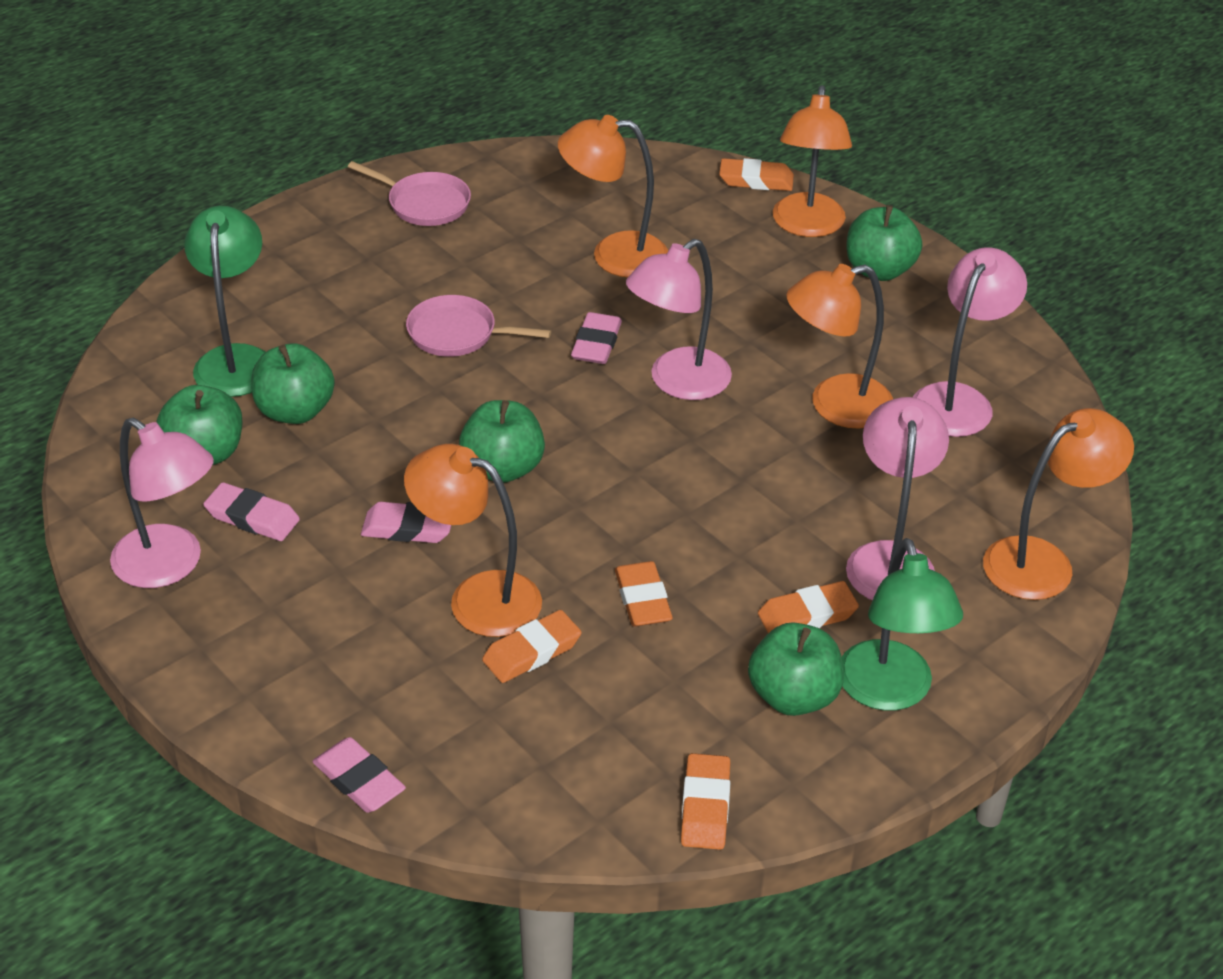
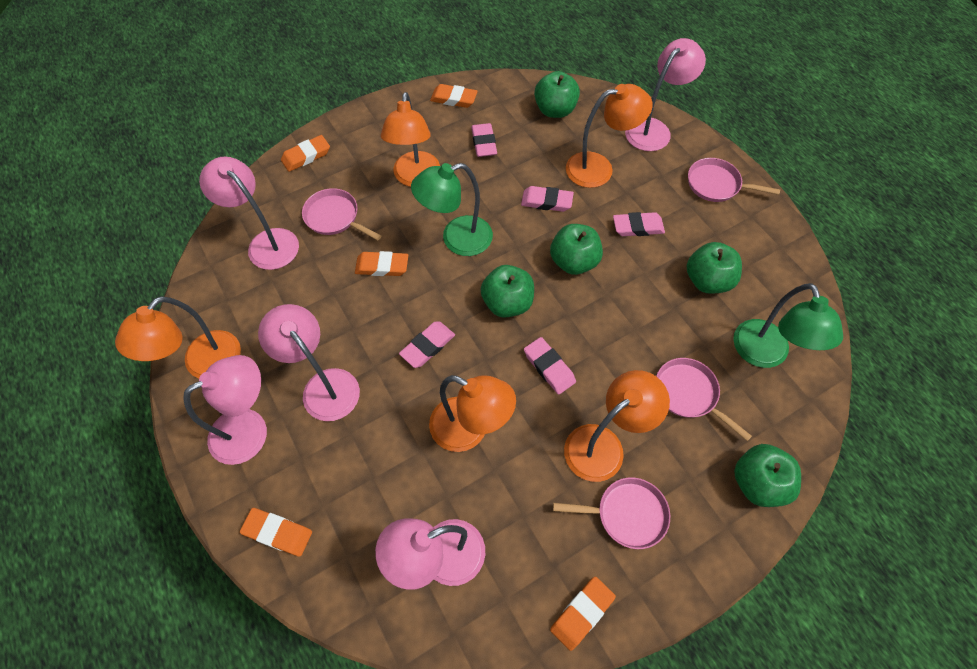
pink eraser: [204,482,300,541] [312,737,406,813] [361,502,451,543] [571,312,622,364] = 4 -> [399,321,455,368] [471,123,497,157] [521,186,574,212] [524,337,576,394] [613,212,665,236] = 5
pink lamp: [110,417,214,588] [626,239,732,400] [846,397,949,600] [913,247,1027,437] = 4 -> [183,355,267,465] [199,157,299,270] [258,304,360,421] [375,518,485,590] [625,38,706,151] = 5
pink pan: [348,161,471,226] [406,295,551,357] = 2 -> [302,188,381,240] [553,477,670,549] [656,358,752,441] [688,158,780,202] = 4

